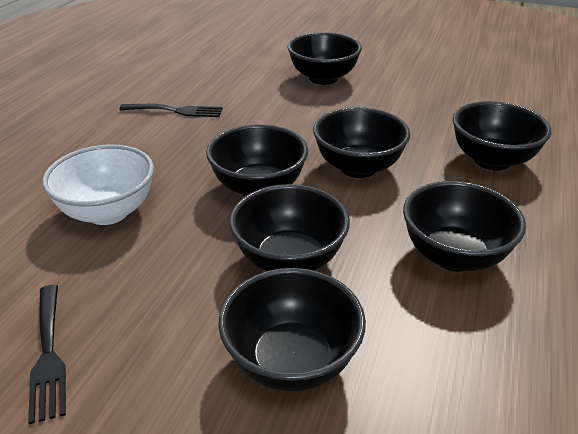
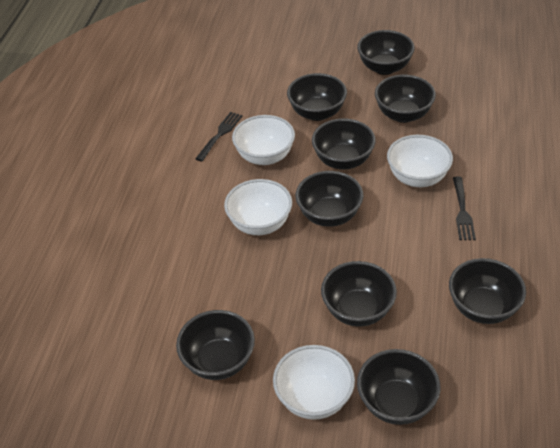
black bowl: [206,124,308,197] [218,268,366,392] [229,184,350,271] [288,32,362,85] [313,107,410,178] [403,181,526,272] [453,101,552,171] = 7 -> [176,310,255,380] [287,73,347,121] [295,171,363,227] [312,118,376,170] [321,261,397,327] [357,30,415,75] [357,349,440,425] [375,75,436,123] [449,258,526,324] = 9
white bowl: [42,144,154,225] = 1 -> [224,179,292,235] [232,115,295,165] [273,345,355,420] [387,135,453,187] = 4

